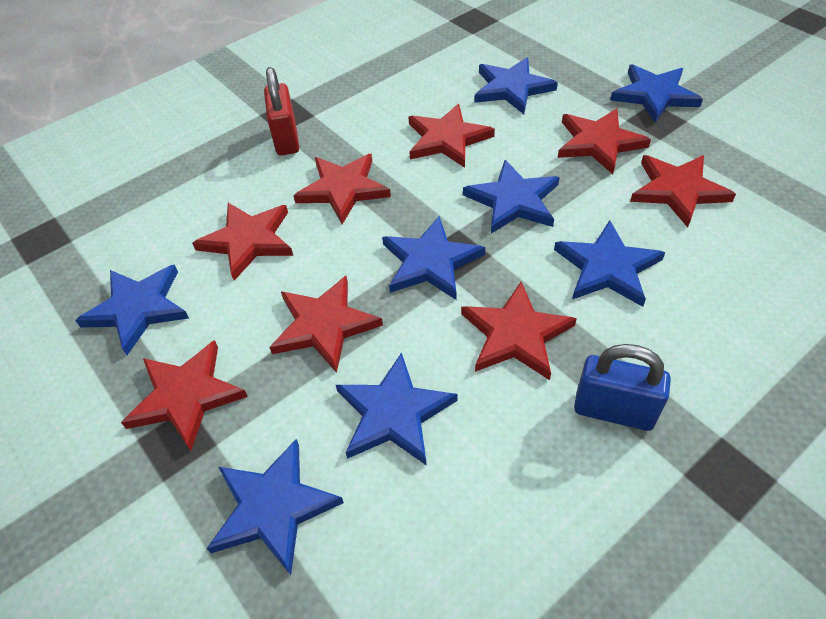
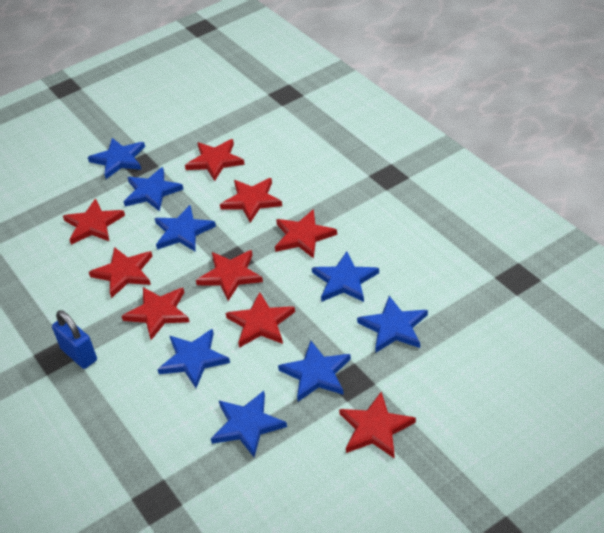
red padlock: [264,67,299,155] = 1 -> none = 0
red star: [121,340,248,451] [192,203,293,281] [269,276,383,373] [293,154,391,224] [409,104,495,168] [461,282,577,380] [558,108,651,174] [630,155,736,227] = 8 -> [63,199,125,245] [89,247,152,298] [122,287,190,340] [185,139,245,181] [196,250,263,301] [220,178,282,223] [225,292,295,348] [275,209,337,259] [339,392,416,459] = 9

